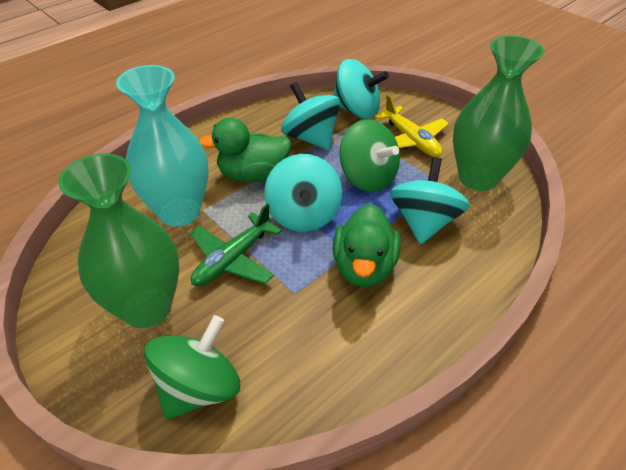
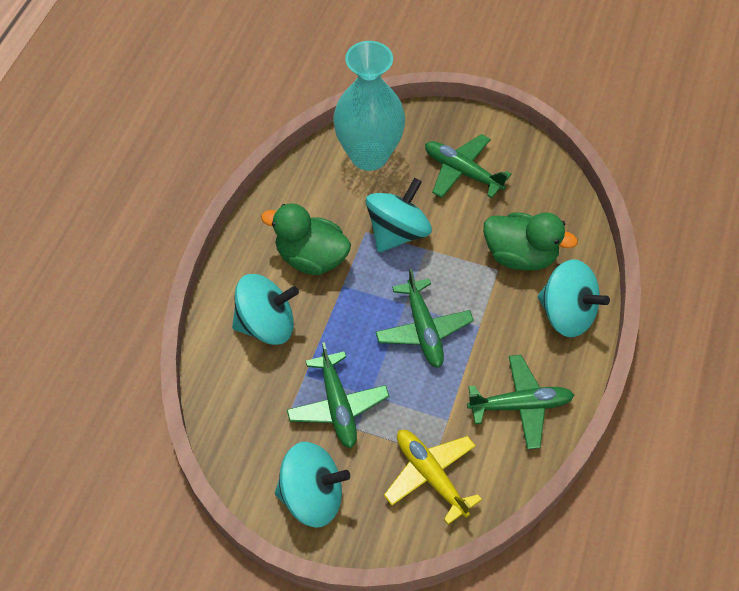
green plane: [190,203,282,286] = 1 -> [287,342,389,448] [376,268,474,368] [425,134,511,198] [467,355,574,449] = 4
green spinning top: [144,315,240,420] [340,119,400,192] = 2 -> none = 0
green vase: [58,153,180,328] [453,35,545,191] = 2 -> none = 0

